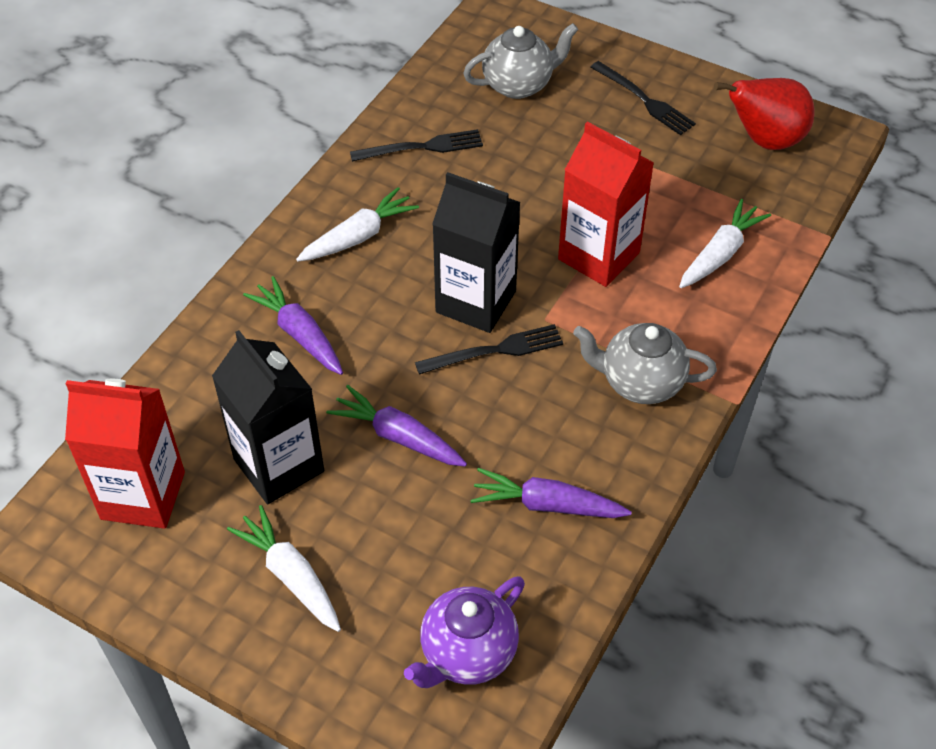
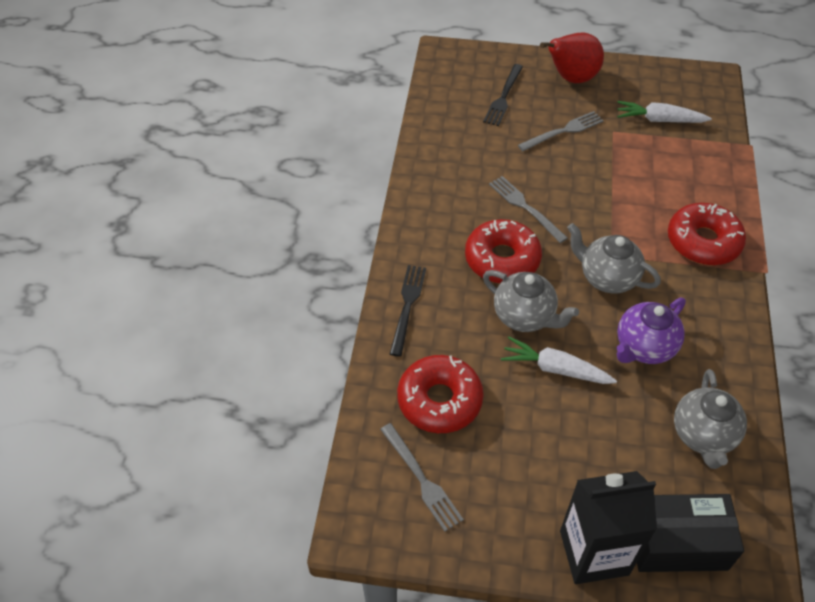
black box: none = 0 -> [637,494,744,572] = 1
black carton: [212,330,324,504] [432,172,521,333] = 2 -> [560,471,657,584] = 1
black fork: [350,129,483,162] [415,324,563,375] [590,61,696,135] = 3 -> [390,265,426,357] [483,64,523,126] = 2
grey fork: none = 0 -> [380,423,464,531] [489,176,568,243] [518,111,604,151] = 3
grey teapot: [463,23,578,99] [573,323,717,404] = 2 -> [483,270,579,332] [567,223,661,294] [674,369,747,469] = 3
purple carrot: [243,276,343,375] [326,385,467,466] [470,468,632,518] = 3 -> none = 0
red carton: [65,379,185,529] [558,122,654,287] = 2 -> none = 0
red donut: none = 0 -> [397,355,484,433] [465,219,542,283] [668,203,746,266] = 3
white carrot: [227,505,341,632] [296,187,419,261] [679,199,771,288] = 3 -> [501,336,617,384] [617,101,712,123] = 2

